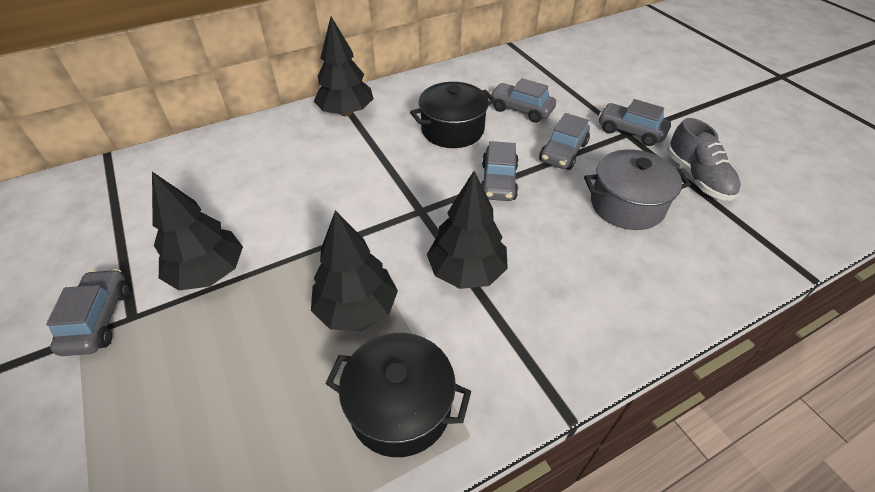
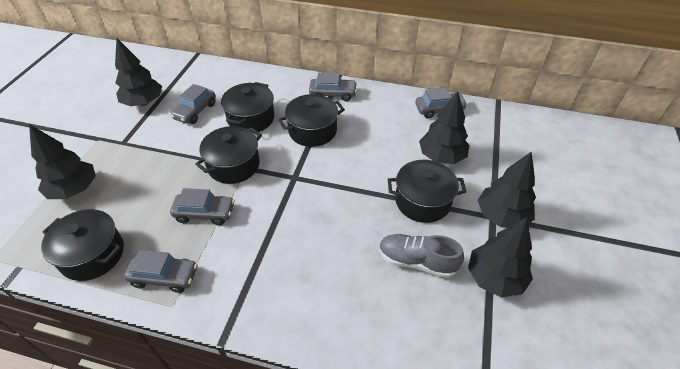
black pot: [325,333,471,457] [410,82,496,148] = 2 -> [41,209,124,281] [195,126,262,184] [221,82,275,133] [278,94,345,147] [388,160,466,223] = 5
black tree: [152,172,243,291] [311,210,398,331] [314,17,374,116] [427,171,508,289] = 4 -> [29,124,96,199] [115,38,162,106] [419,91,469,164] [468,217,533,297] [478,151,536,228] = 5
grey pot: [584,149,691,230] = 1 -> none = 0

